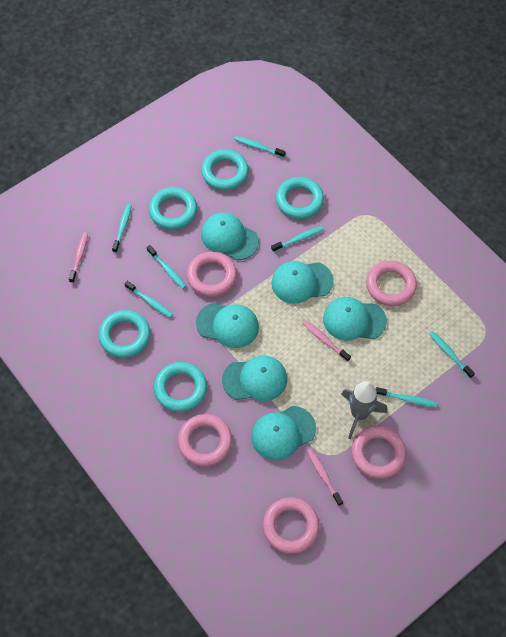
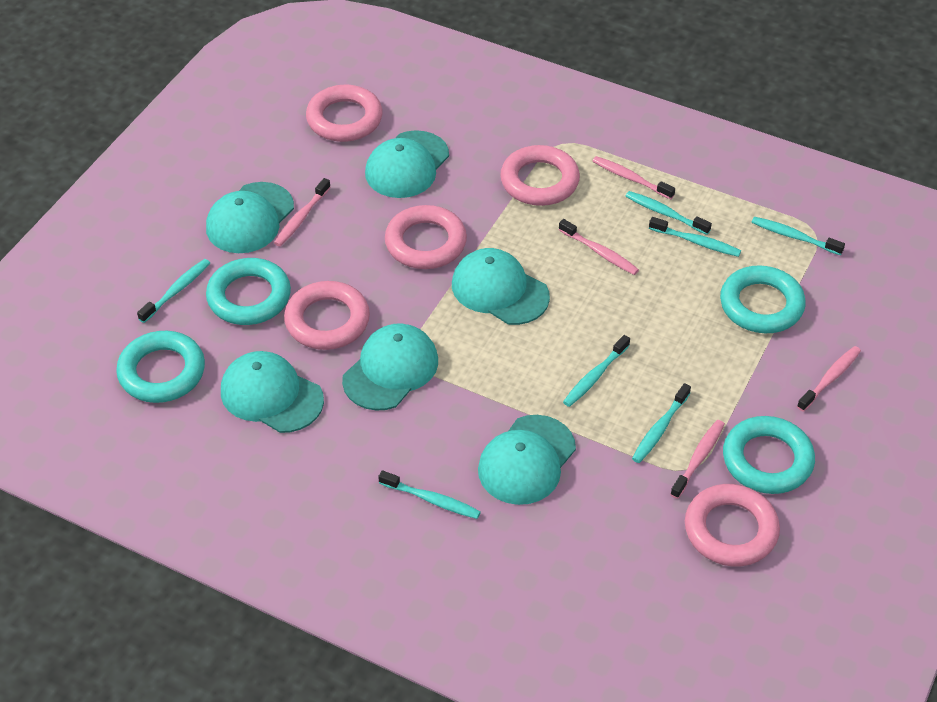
grey rocket: [341,381,387,439] = 1 -> none = 0
pink toothbrush: [69,232,88,283] [303,320,351,362] [307,448,343,506] = 3 -> [274,178,331,246] [559,219,639,275] [593,156,675,200] [670,420,725,499] [797,346,861,412] = 5
turquoise ring: [98,310,150,358] [149,187,197,230] [154,362,207,412] [201,149,249,190] [276,177,324,219] = 5 -> [116,331,205,403] [206,258,291,325] [720,265,806,333] [723,416,815,494] = 4

